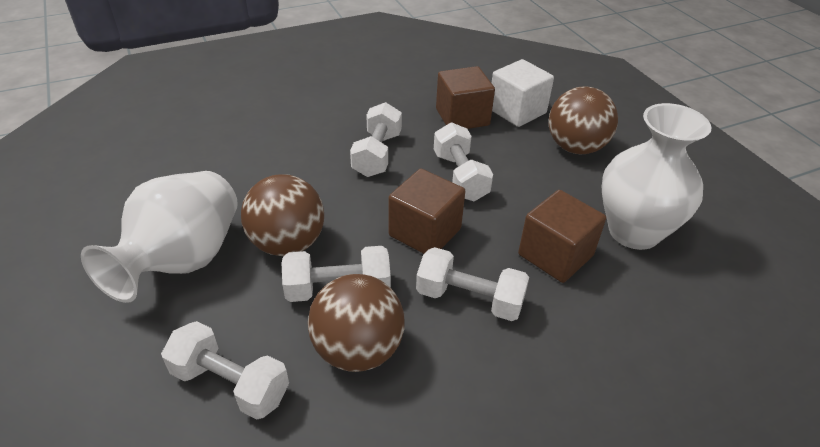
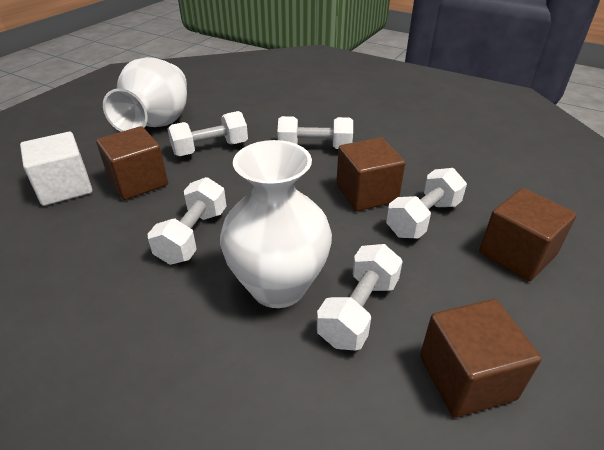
brown ball: [241,174,324,256] [308,274,404,372] [549,86,618,154] = 3 -> none = 0
brown cube: [389,169,465,254] [436,66,495,129] [518,190,606,283] = 3 -> [96,126,168,200] [336,137,405,211] [420,299,542,418] [479,188,577,281] = 4

